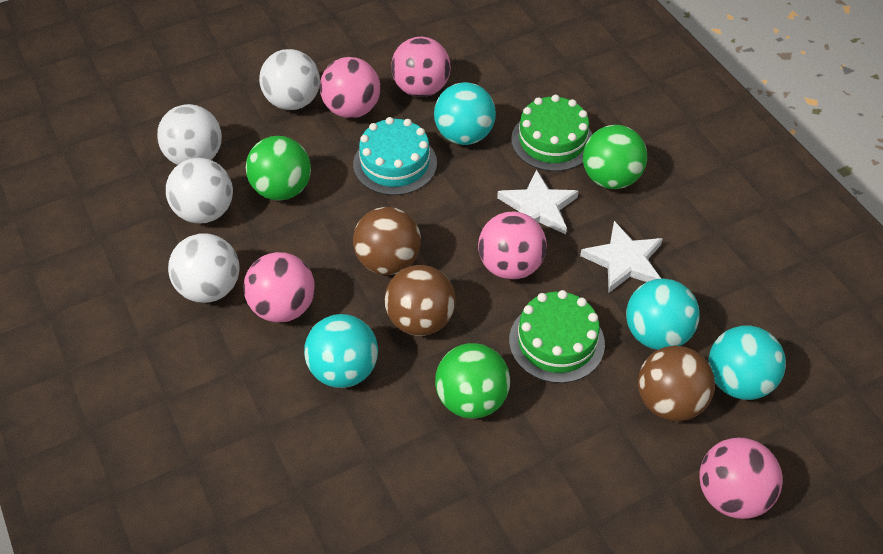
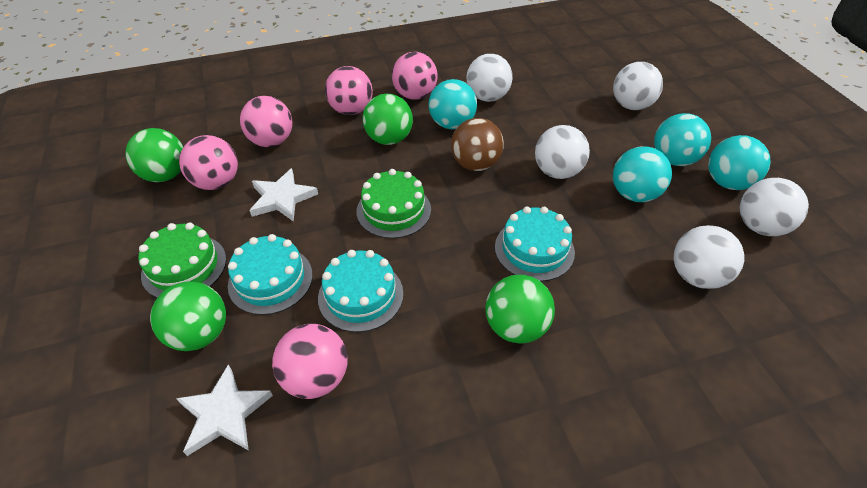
brown ball: [353,207,421,275] [385,265,456,336] [638,345,715,421] = 3 -> [451,118,504,171] = 1
green ball: [246,136,311,201] [435,343,510,419] [583,125,647,189] = 3 -> [126,128,183,182] [150,281,226,351] [362,94,413,145] [485,275,555,344] = 4
turquoise cake: [353,117,437,195] = 1 -> [228,234,313,315] [318,250,403,332] [495,207,575,281] = 3
white ball: [157,104,222,165] [166,158,233,224] [168,233,240,303] [259,49,320,110] = 4 -> [466,54,513,102] [535,125,590,179] [613,62,663,110] [674,225,744,289] [740,178,809,236] = 5

